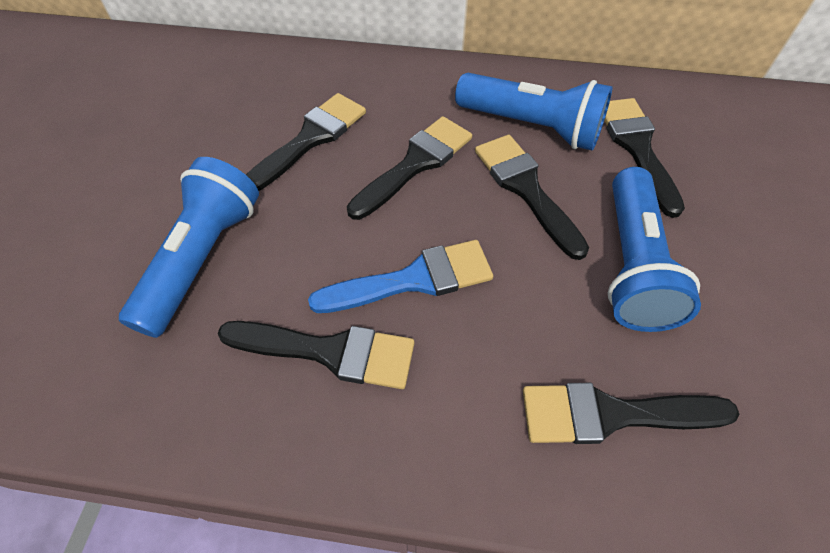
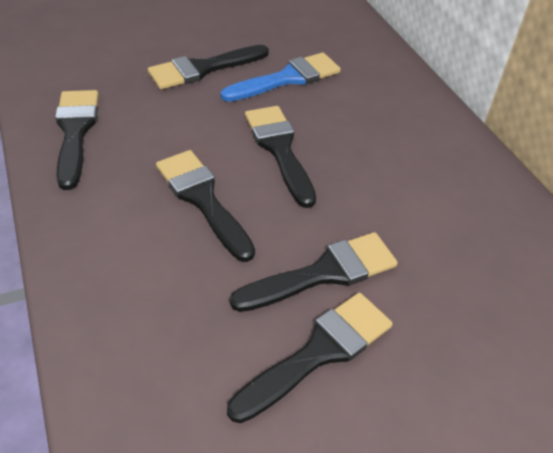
blue flashlight: [119,157,259,338] [455,73,613,151] [608,167,701,332] = 3 -> none = 0

